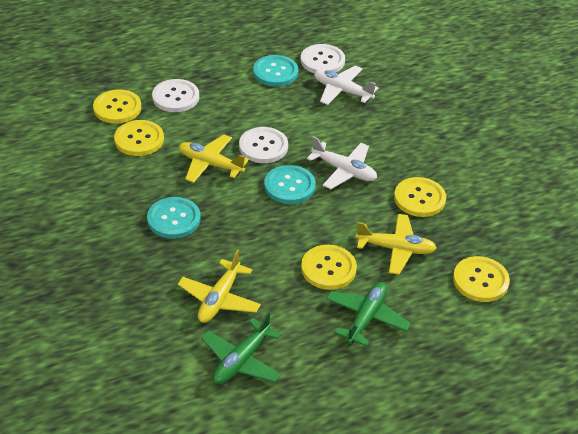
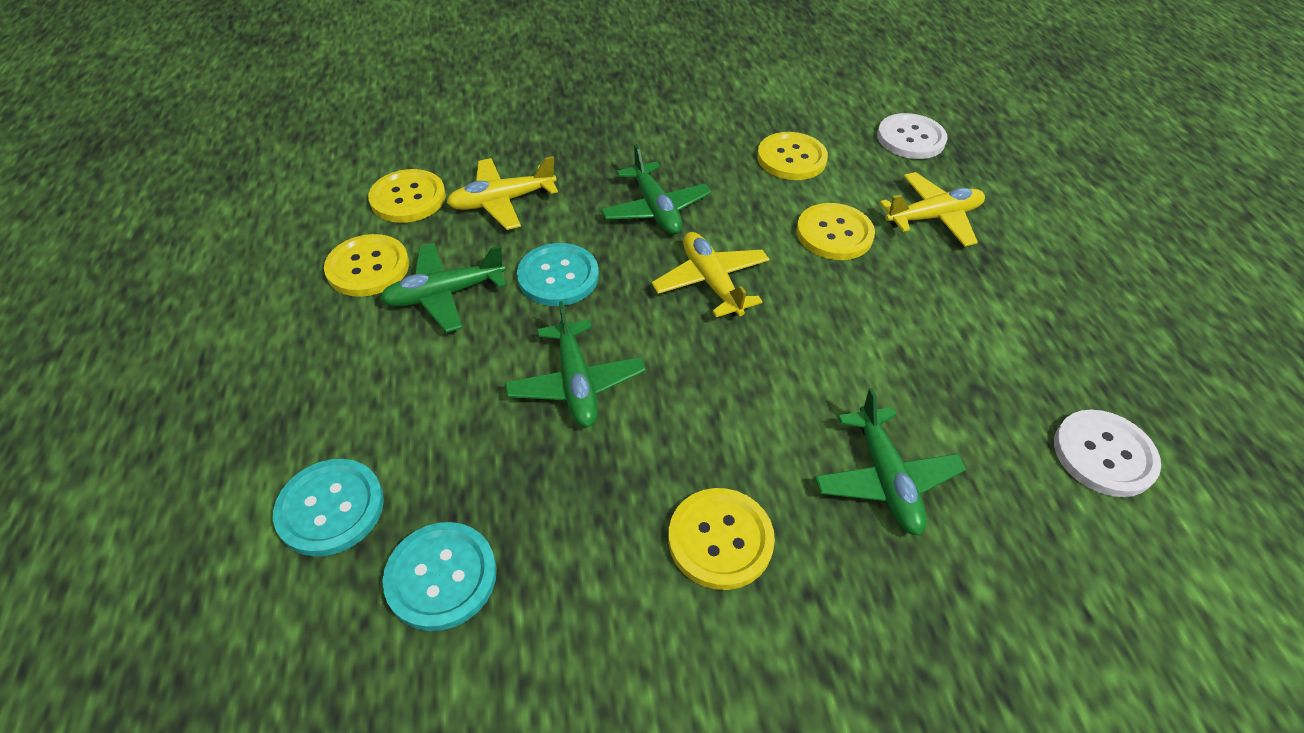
green plane: [201,311,282,384] [326,282,411,346] = 2 -> [380,243,506,333] [505,301,646,427] [601,144,712,235] [815,388,966,536] = 4
white button: [152,79,199,112] [239,127,288,163] [301,44,345,73] = 3 -> [877,113,947,159] [1054,410,1161,497] = 2
white plane: [307,136,377,189] [314,65,378,105] = 2 -> none = 0

